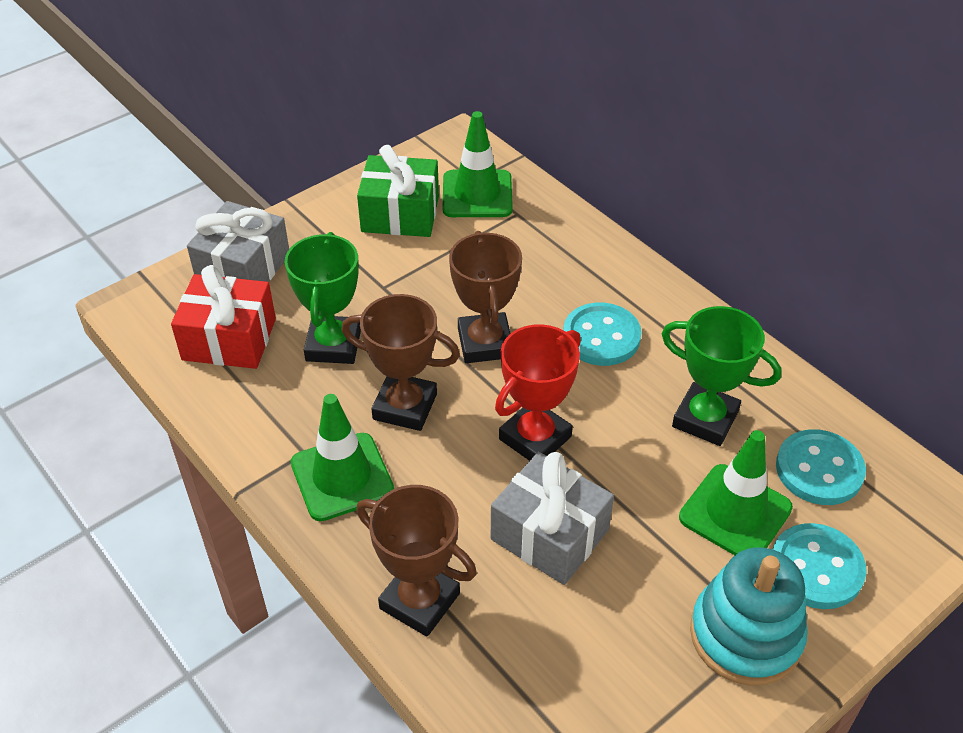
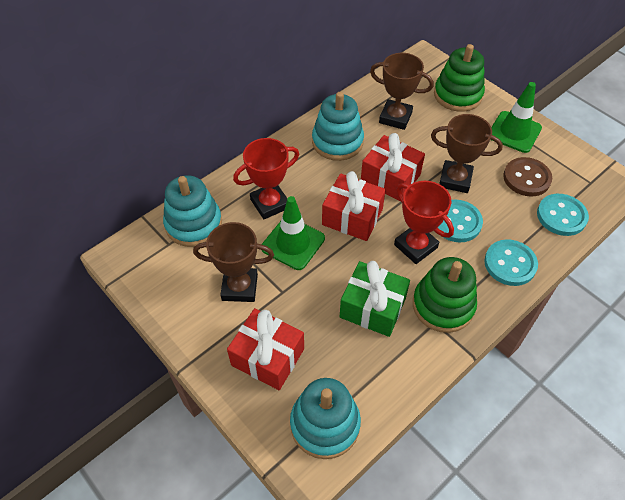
brown button: none = 0 -> [503,157,552,197] = 1
green stacking toy: none = 0 -> [413,257,477,333] [434,44,485,112] = 2
green traffic cone: [291,394,394,521] [443,111,513,217] [679,430,793,555] = 3 -> [262,196,325,270] [490,82,542,153] = 2
green trophy: [285,232,361,364] [662,306,782,446] = 2 -> none = 0
grey gift: [187,201,289,282] [491,452,614,585] = 2 -> none = 0
red gift: [171,265,276,369] = 1 -> [227,308,304,390] [322,171,386,241] [361,133,425,201] = 3
red trophy: [495,324,581,461] = 1 -> [233,138,299,219] [394,181,454,264] = 2
turquoise stacking toy: [690,547,808,686] = 1 -> [163,175,222,247] [290,378,361,459] [312,92,364,161] = 3

